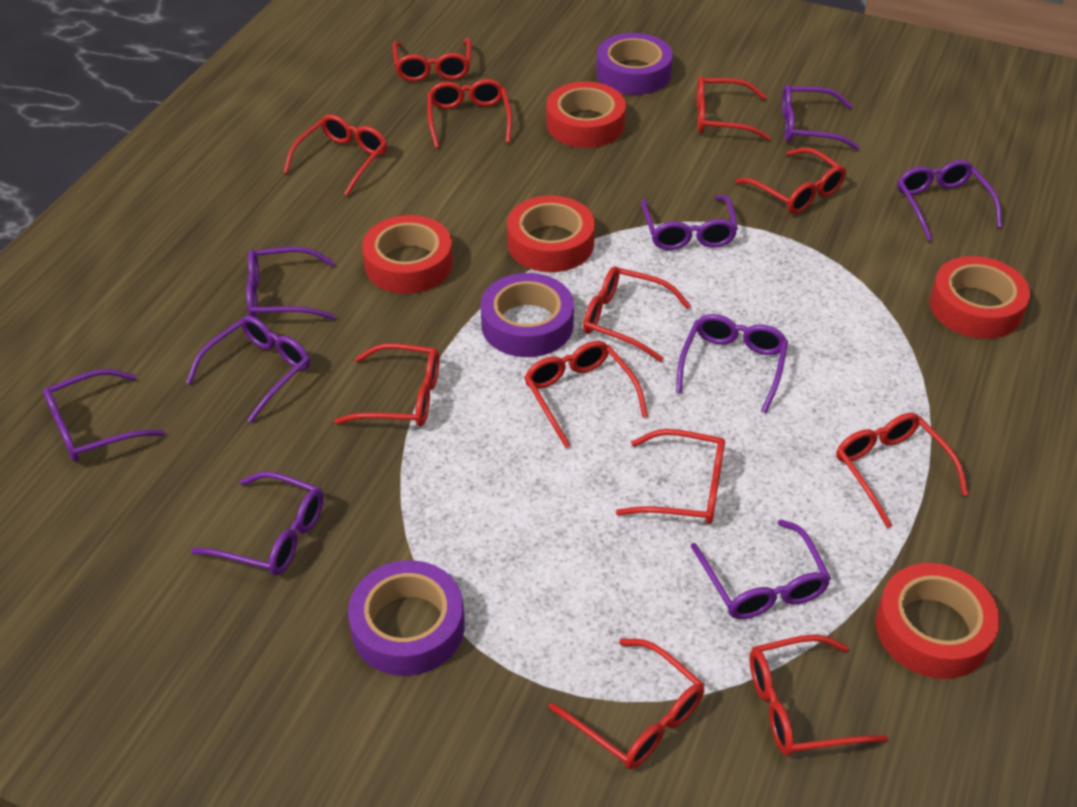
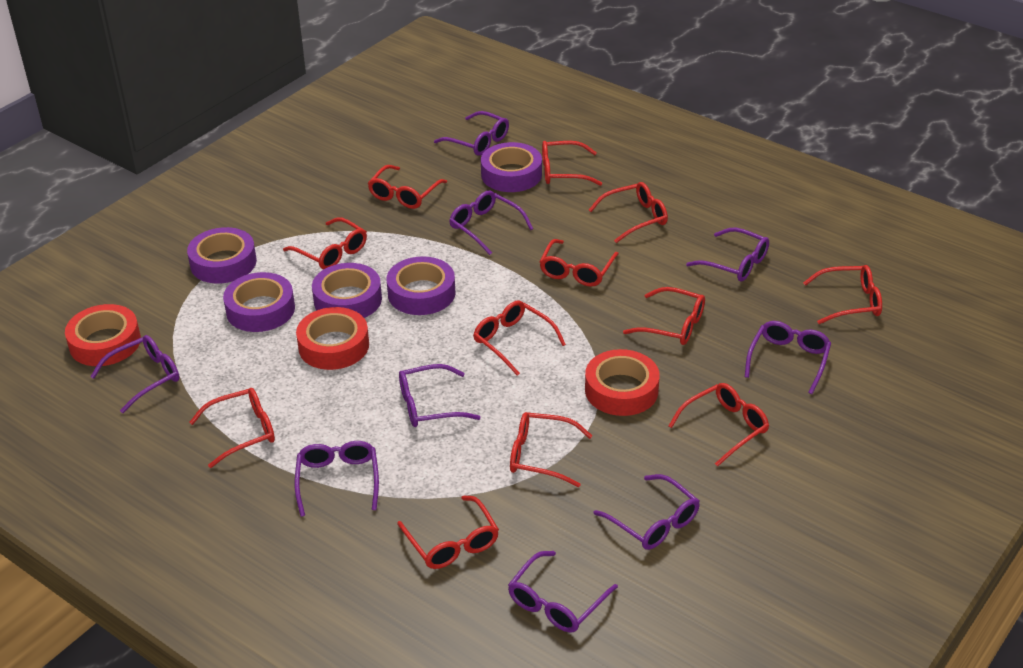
purple tape: [348,560,465,676] [481,273,574,357] [596,33,673,95] = 3 -> [187,227,257,283] [223,272,295,332] [312,263,382,318] [387,256,456,315] [481,142,542,192] = 5
red tape: [362,215,453,294] [507,195,595,272] [546,82,626,148] [875,563,1000,679] [930,256,1030,339] = 5 -> [65,304,141,366] [296,307,369,370] [585,349,660,416] = 3

